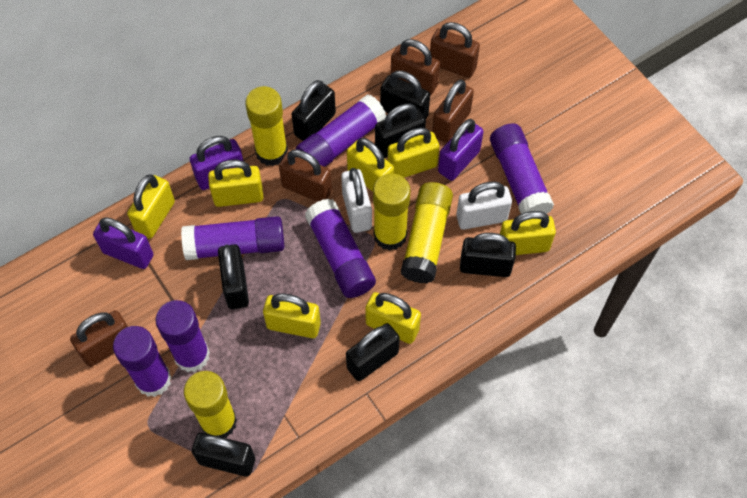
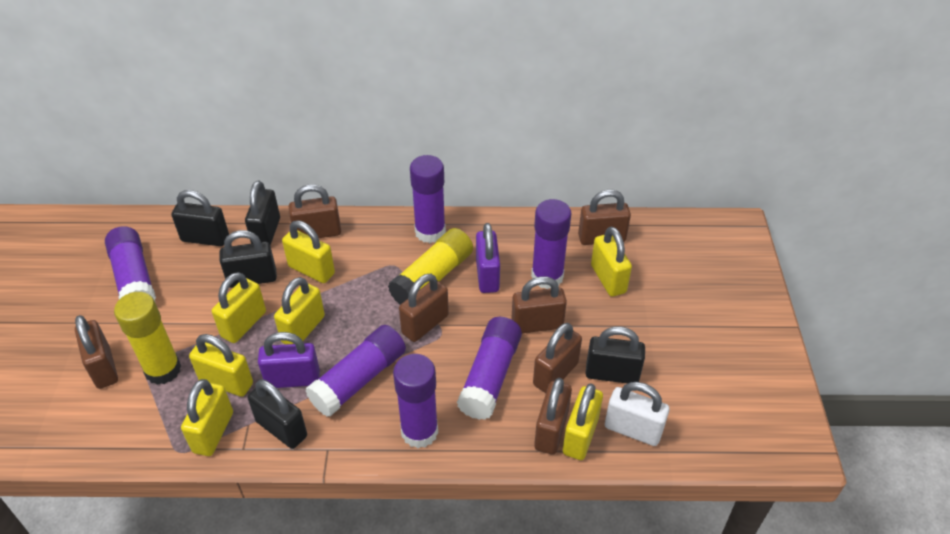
black padlock: [192,433,255,477] [218,244,249,309] [292,80,336,141] [346,323,400,381] [375,104,426,158] [380,71,430,120] [460,233,516,277] = 7 -> [171,190,229,246] [219,230,277,288] [245,181,280,245] [248,379,307,449] [586,327,645,384] = 5
brown padlock: [70,310,128,367] [279,150,332,202] [391,39,440,95] [430,22,480,78] [432,80,474,143] = 5 -> [75,315,118,389] [289,184,341,238] [399,274,449,342] [511,276,567,333] [533,323,582,393] [534,378,572,455] [578,189,631,245] = 7
purple padlock: [93,218,153,269] [190,136,243,190] [438,119,484,181] = 3 -> [258,332,320,388] [476,223,500,293] = 2
white padlock: [341,168,372,233] [456,181,512,230] = 2 -> [605,382,669,446] = 1
yellow glue stick: [184,371,237,438] [245,86,288,166] [373,173,410,251] [401,182,453,283] = 4 -> [114,292,181,385] [388,228,473,305] = 2

